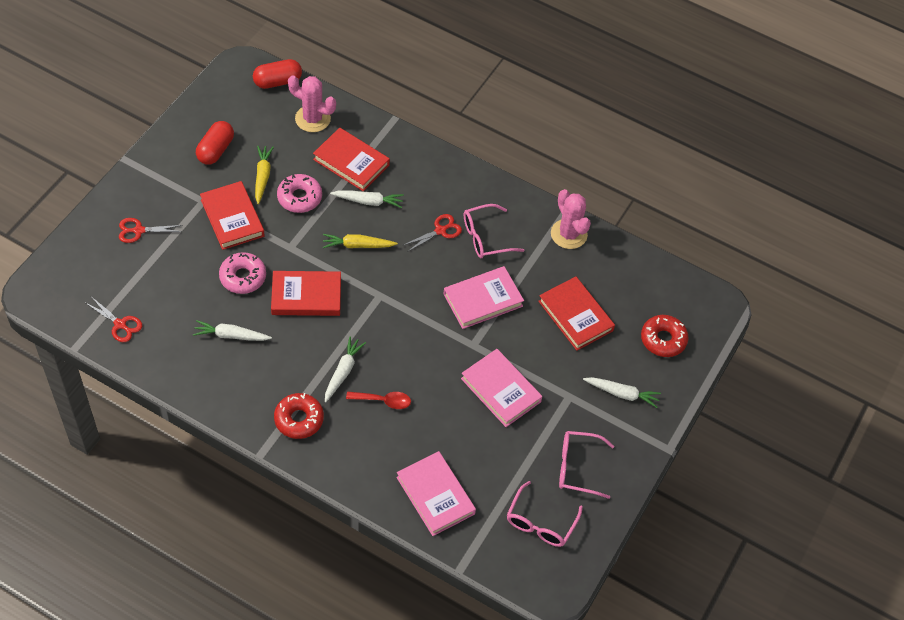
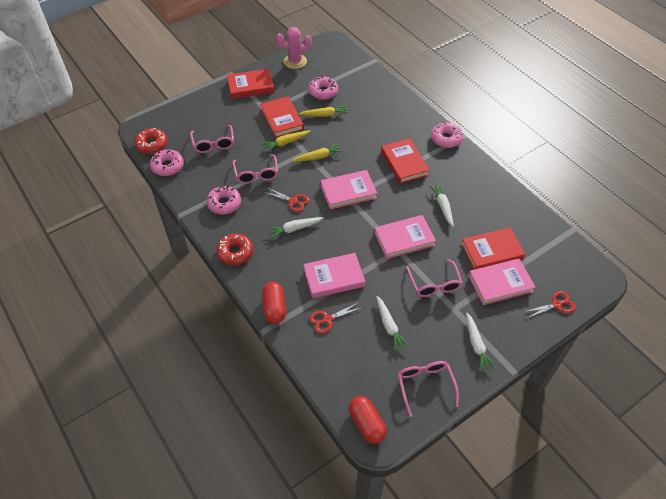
pink book: [396,451,476,536] [443,266,524,329] [461,349,542,427] = 3 -> [303,253,365,298] [321,170,377,210] [374,215,436,259] [469,259,536,305] = 4
pink cactus: [288,75,336,132] [551,189,591,249] = 2 -> [276,27,312,69] = 1
pink donut: [219,252,266,294] [277,174,322,213] = 2 -> [150,149,184,176] [206,186,241,215] [308,75,338,100] [431,121,463,148] = 4
pink glasses: [464,204,524,258] [507,481,583,547] [559,431,614,499] = 3 -> [190,125,234,153] [233,154,278,184] [398,361,459,417] [406,259,463,297] = 4
red spoon: [346,391,411,409] = 1 -> none = 0
yellow carrot: [255,146,274,204] [323,234,398,248] = 2 -> [261,130,311,152] [292,143,344,162] [298,105,349,117] = 3

